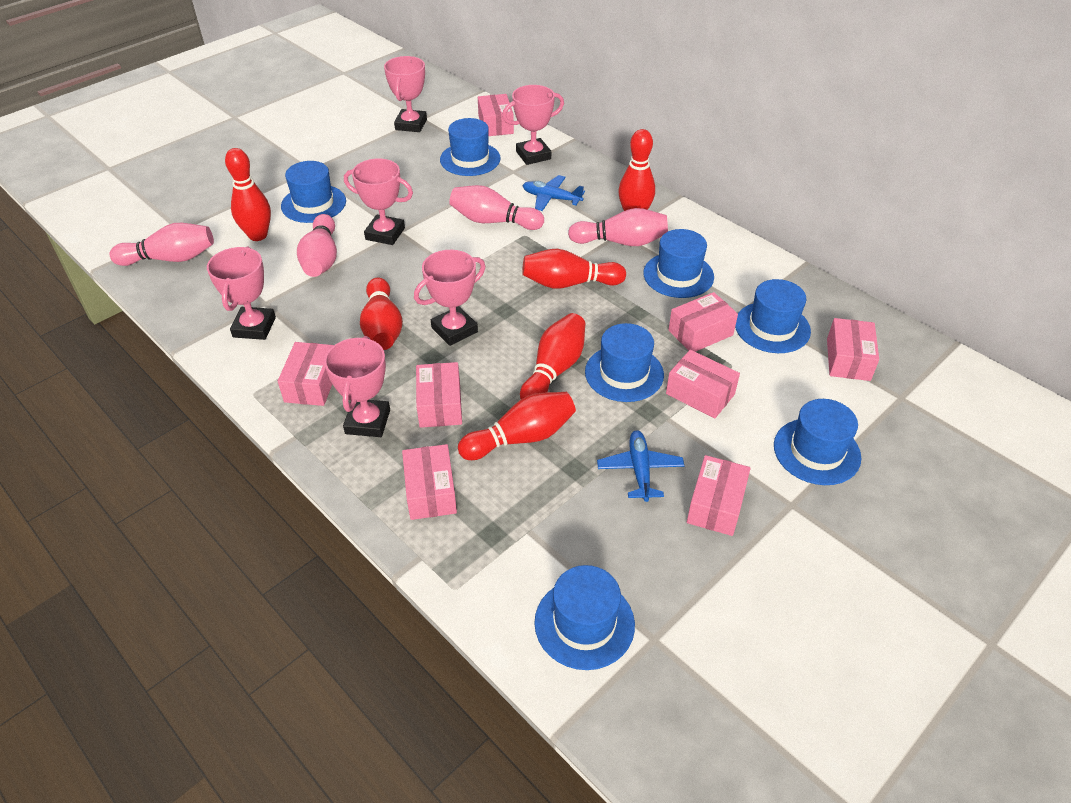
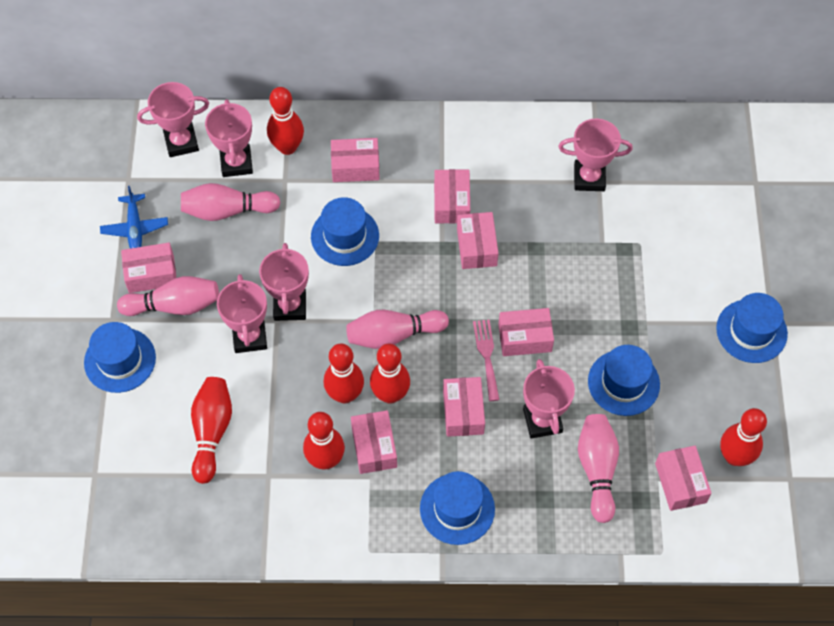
blue hat: [281,161,346,223] [440,118,501,176] [534,565,635,670] [585,323,664,402] [643,229,714,298] [735,279,811,353] [774,399,861,485] = 7 -> [84,322,156,393] [311,197,379,266] [420,471,495,545] [588,345,660,416] [716,293,788,363] = 5
blue plane: [522,175,585,211] [597,430,684,502] = 2 -> [100,186,168,249] = 1
pink fork: none = 0 -> [473,319,499,401] = 1

